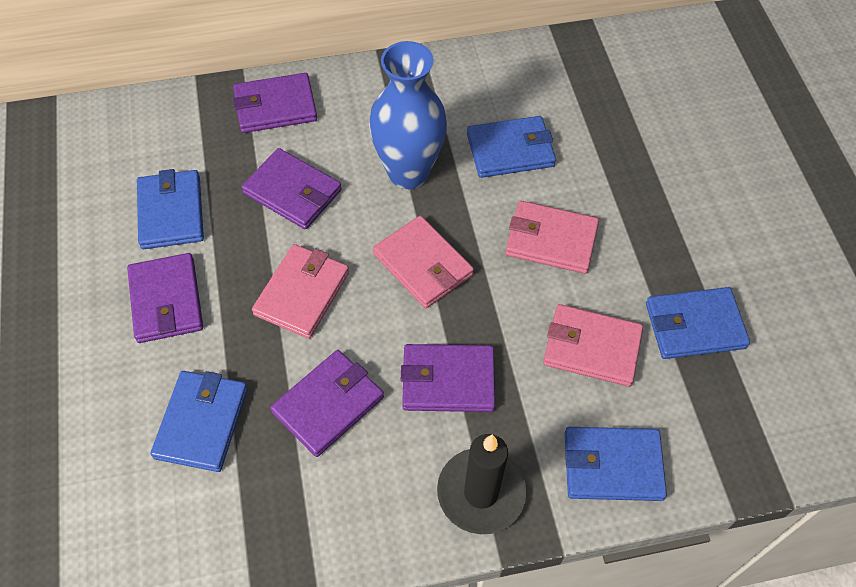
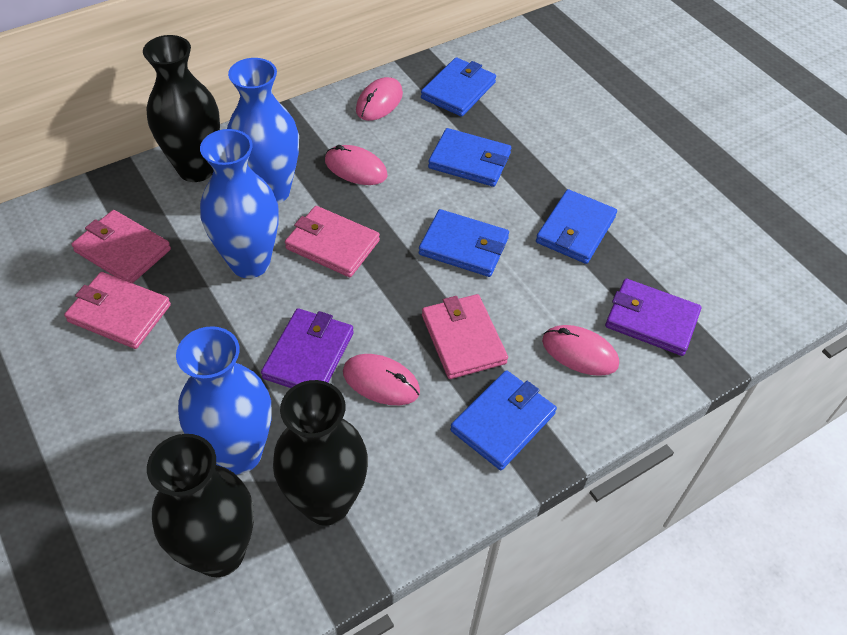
black candle: [437,434,526,534] = 1 -> none = 0
black vase: none = 0 -> [143,35,220,182] [147,434,254,577] [273,380,368,526] = 3
blue vase: [369,41,447,189] = 1 -> [176,326,272,475] [200,129,279,278] [227,58,299,204] = 3
pink mouse: none = 0 -> [325,145,388,185] [343,354,420,405] [356,77,403,121] [542,325,619,376] = 4
purple wallet: [127,253,203,343] [233,73,317,133] [242,148,342,229] [270,350,384,457] [401,344,495,412] = 5 -> [261,308,354,388] [605,279,701,356] = 2

